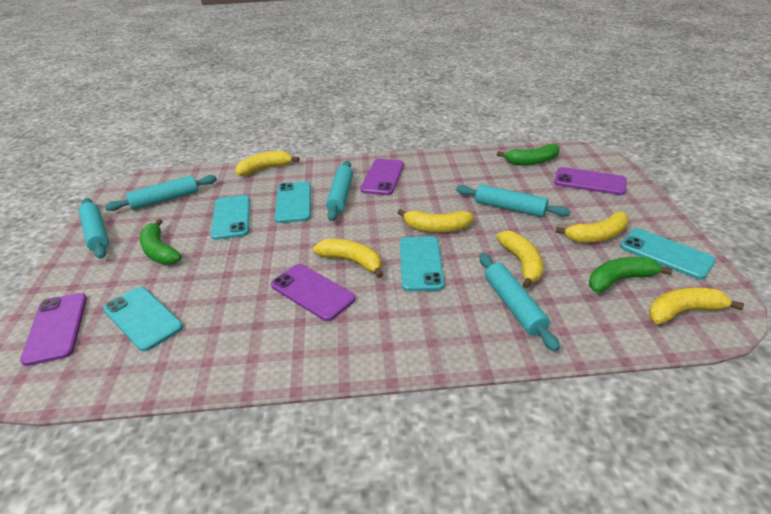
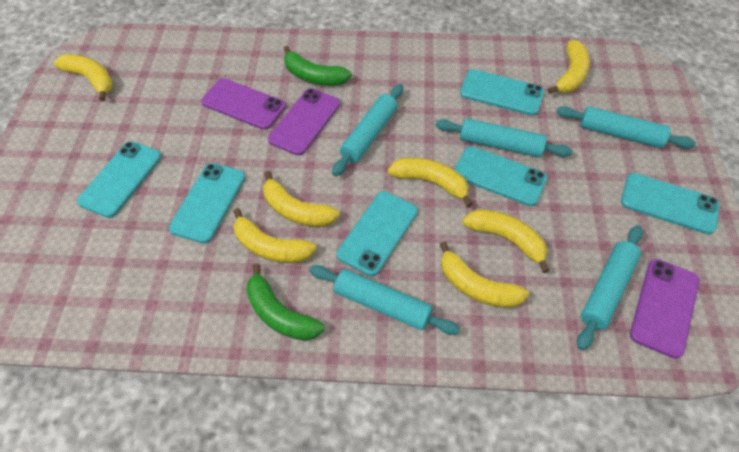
green banana: [139,219,181,265] [497,144,560,165] [589,257,673,293] = 3 -> [246,264,324,341] [283,46,352,86] = 2
purple phone: [20,293,87,366] [271,264,356,321] [361,159,404,195] [554,167,627,195] = 4 -> [201,78,286,130] [268,88,340,156] [630,259,700,359] = 3
turquoise phone: [103,287,183,351] [211,195,250,240] [275,182,311,223] [400,236,444,291] [620,229,716,280] = 5 -> [77,141,162,218] [169,163,245,244] [337,191,418,276] [454,146,547,206] [460,69,544,116] [621,173,720,234] = 6
yellow banana: [235,151,299,176] [313,239,383,278] [397,209,474,232] [496,231,543,289] [555,212,629,242] [649,287,744,324] = 6 -> [54,54,113,101] [233,208,317,263] [263,171,340,227] [388,157,473,207] [439,241,529,308] [462,209,550,273] [548,40,590,94] = 7

